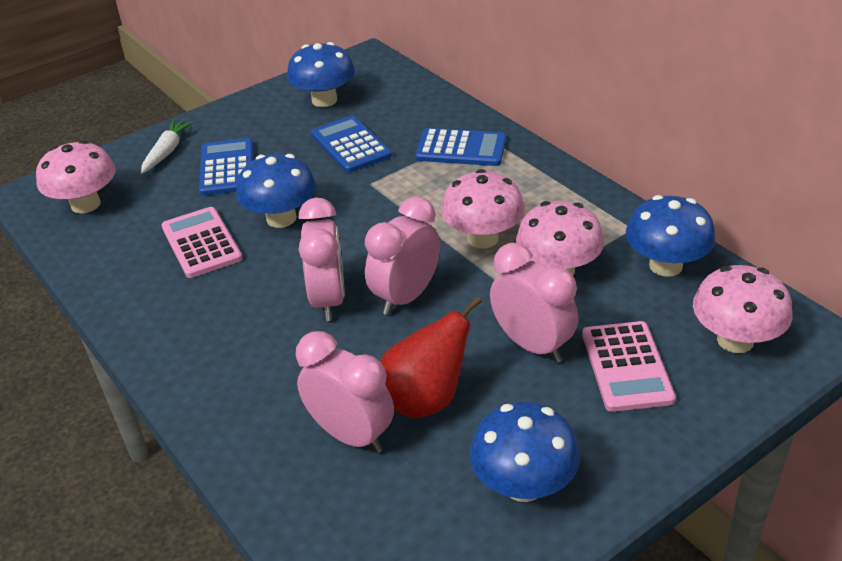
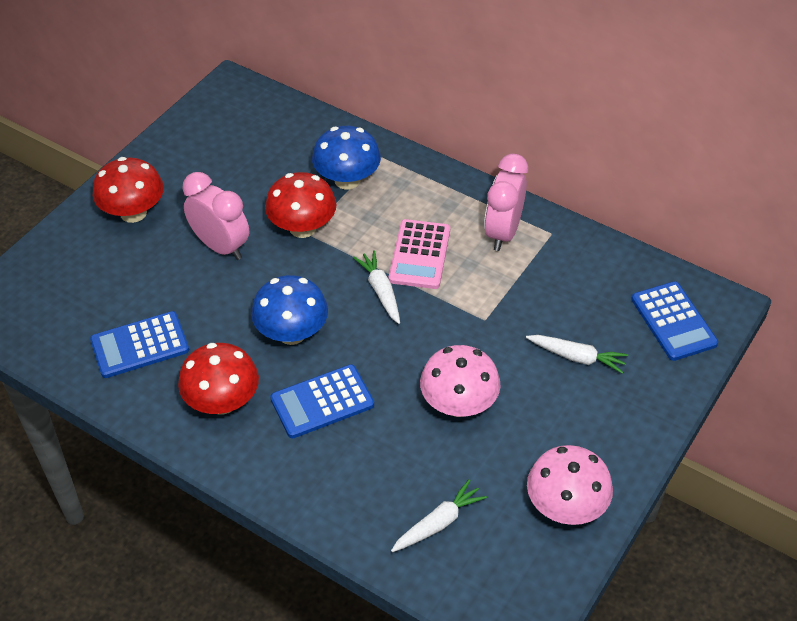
blue mushroom: [236,154,316,228] [287,42,355,107] [470,402,580,502] [626,195,715,277] = 4 -> [251,275,328,345] [312,126,381,190] = 2
pink calculator: [161,207,243,278] [582,321,676,412] = 2 -> [389,219,450,289] = 1
pink clock: [296,331,394,453] [298,198,345,321] [365,196,440,315] [490,243,578,363] = 4 -> [183,172,249,260] [484,154,528,251] = 2
pink mushroom: [36,140,116,214] [441,169,525,249] [516,201,604,276] [693,265,793,353] = 4 -> [420,345,501,417] [527,445,613,525] = 2
red mushroom: none = 0 -> [93,157,164,223] [178,343,259,415] [265,172,337,238] = 3
red pear: [381,296,482,418] = 1 -> none = 0
white carrot: [141,119,194,174] = 1 -> [353,250,400,324] [391,479,487,552] [526,335,628,374] = 3

